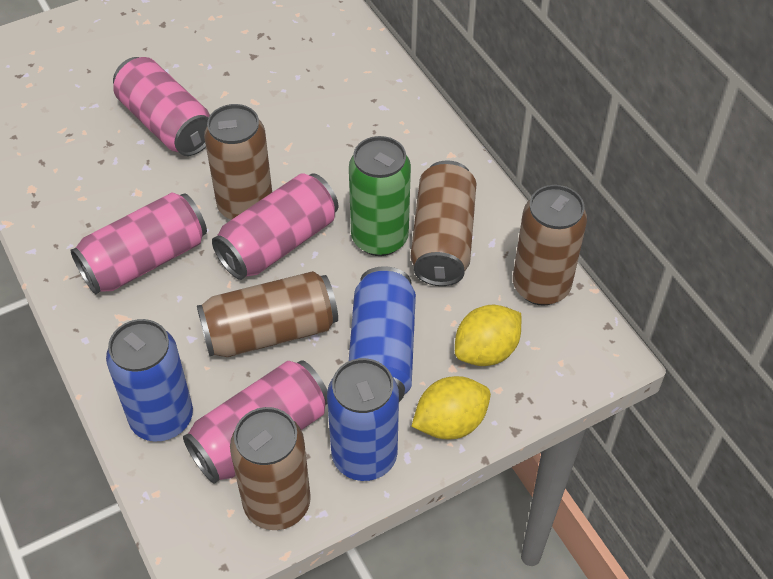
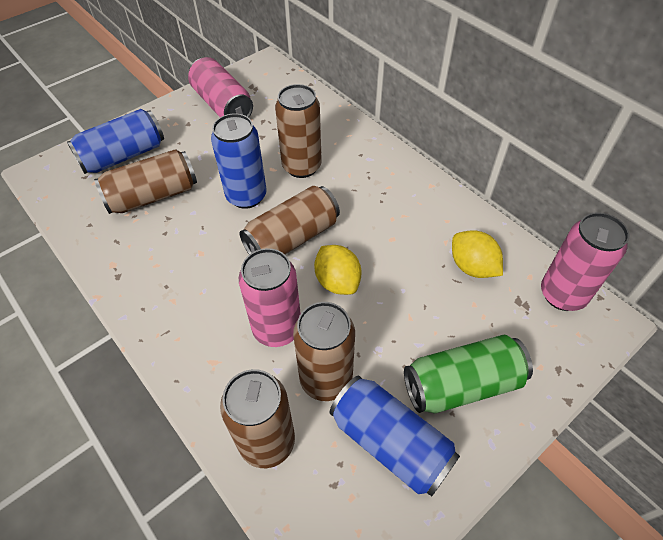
pink can: [71,192,207,294] [113,57,210,156] [183,360,327,484] [212,173,338,280] = 4 -> [188,57,253,117] [239,248,301,347] [541,212,629,311] = 3

